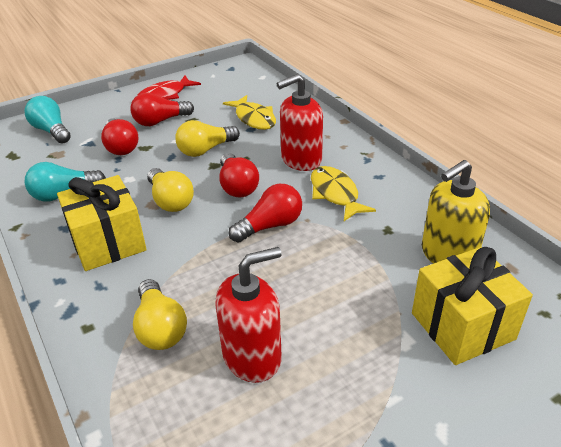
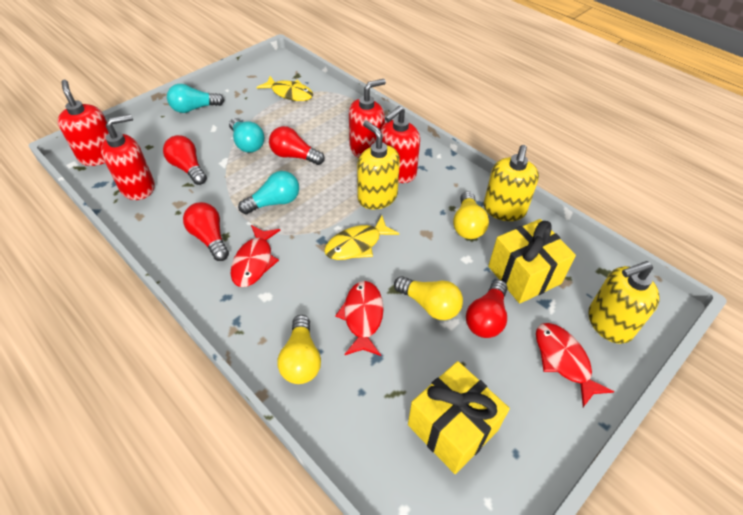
red fish: [138,75,201,100] = 1 -> [231,225,281,287] [335,281,384,356] [536,323,614,407] = 3
red soap dispenser: [215,247,282,383] [277,74,323,171] = 2 -> [58,80,109,166] [101,114,155,200] [349,79,386,158] [381,106,420,183] = 4
turquoise light bulb: [24,96,71,144] [25,162,106,202] = 2 -> [167,84,224,113] [229,118,264,153] [238,171,299,214] = 3
yellow soap dispenser: [422,160,490,264] = 1 -> [357,121,400,210] [484,145,539,221] [588,261,660,344] = 3

